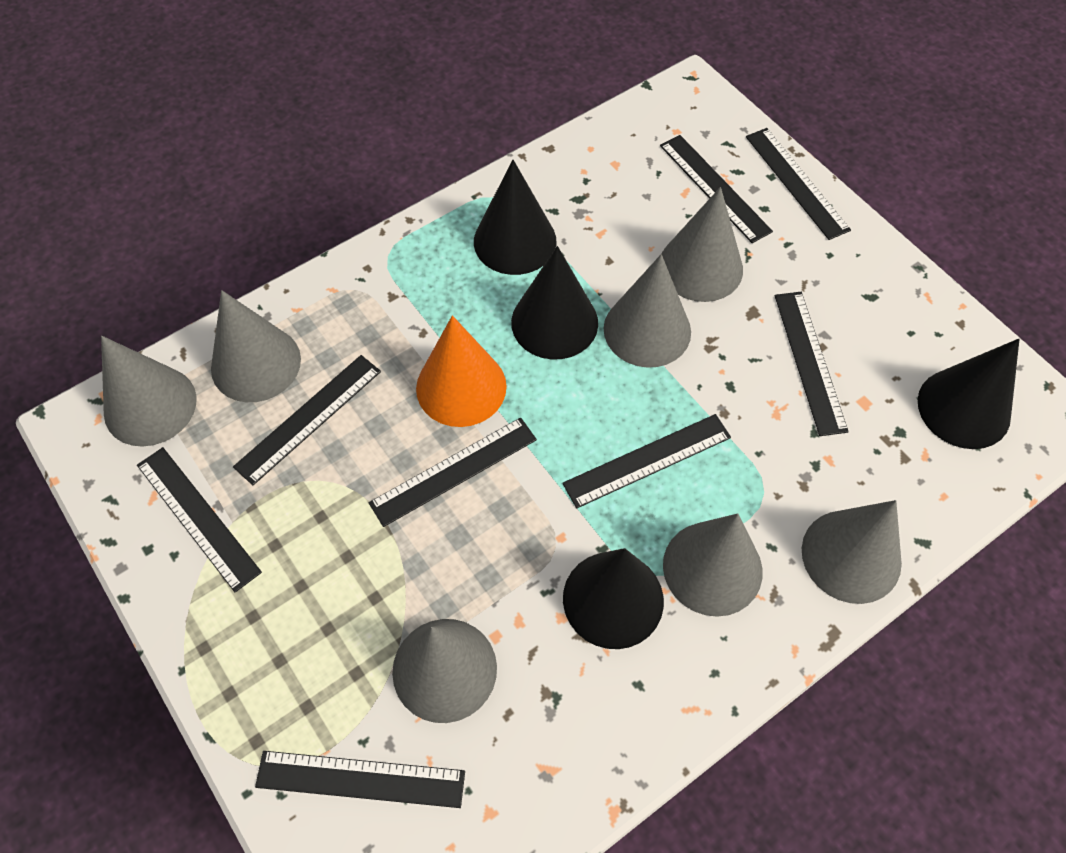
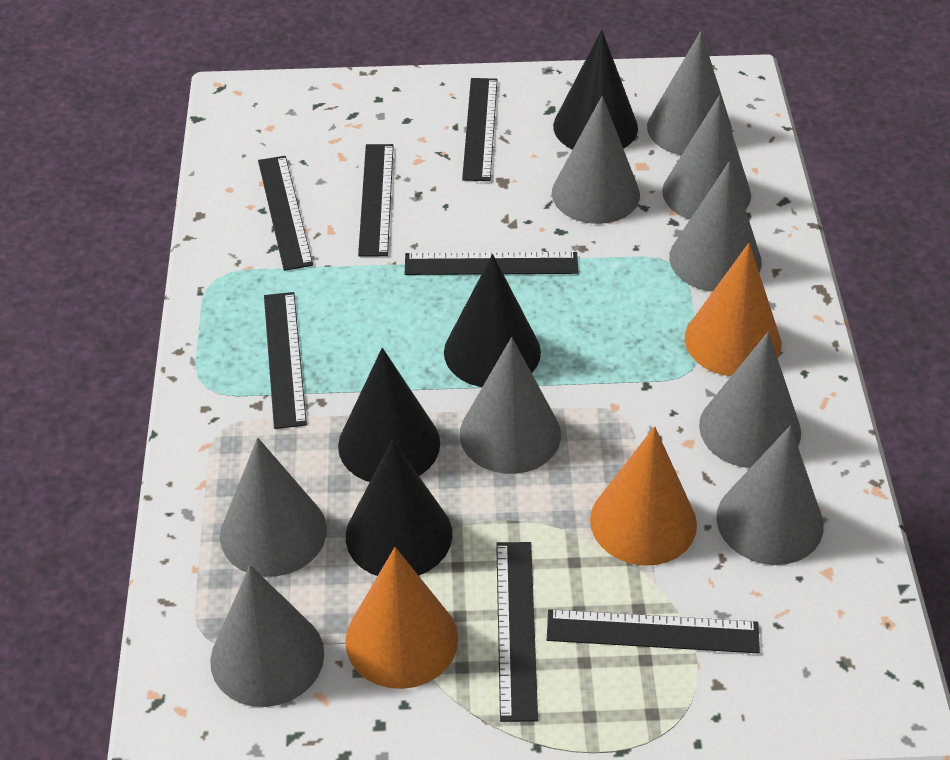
black ruler: [137,447,262,593] [233,355,381,485] [255,751,465,808] [369,418,537,527] [563,414,731,509] [660,135,773,243] [746,128,851,240] [775,292,849,436] = 8 -> [258,156,313,271] [264,292,307,429] [358,144,394,256] [405,252,578,275] [462,78,497,181] [496,542,538,722] [547,609,760,653] = 7
grey cone: [101,336,197,447] [211,290,301,402] [392,619,497,723] [604,254,691,368] [661,187,743,302] [663,514,762,617] [802,500,902,604] = 7 -> [210,565,324,707] [220,438,327,577] [460,337,561,474] [552,96,640,224] [647,31,732,155] [662,95,751,220] [669,161,762,292] [699,332,801,468] [716,426,824,565] = 9
orange cone: [416,316,507,427] = 1 -> [345,547,458,689] [590,426,697,566] [685,243,782,376] = 3

